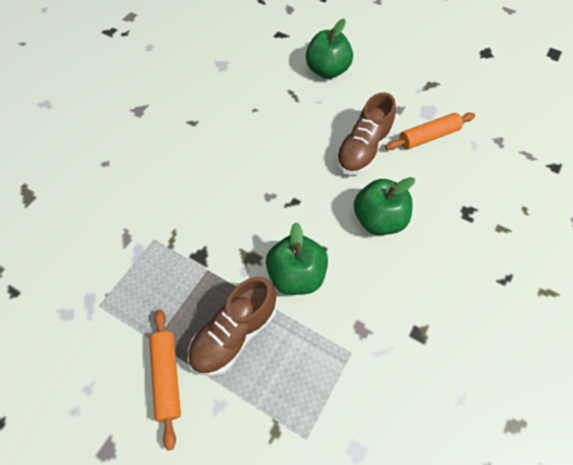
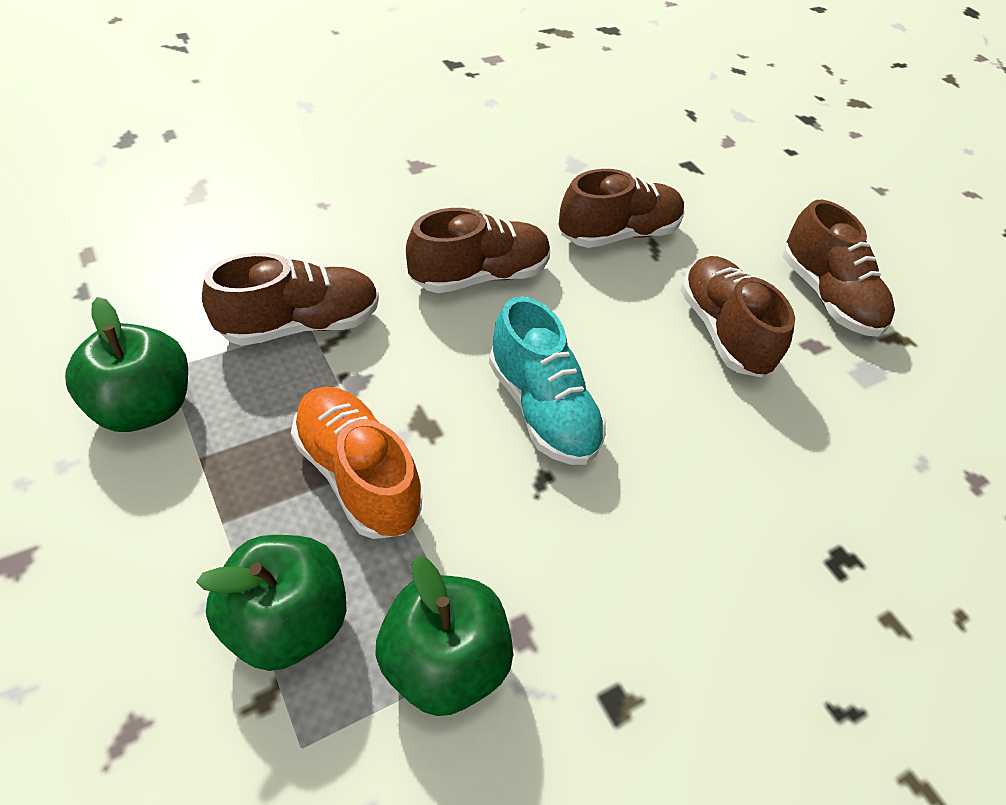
brown shoe: [188,276,277,376] [336,92,396,175] = 2 -> [202,253,379,346] [406,208,550,293] [559,169,685,248] [680,256,795,377] [783,200,895,337] = 5
orange rolling pin: [149,309,181,451] [385,112,475,150] = 2 -> none = 0
orange shoe: none = 0 -> [291,387,422,539] = 1
turquoise shoe: none = 0 -> [489,296,606,465] = 1

